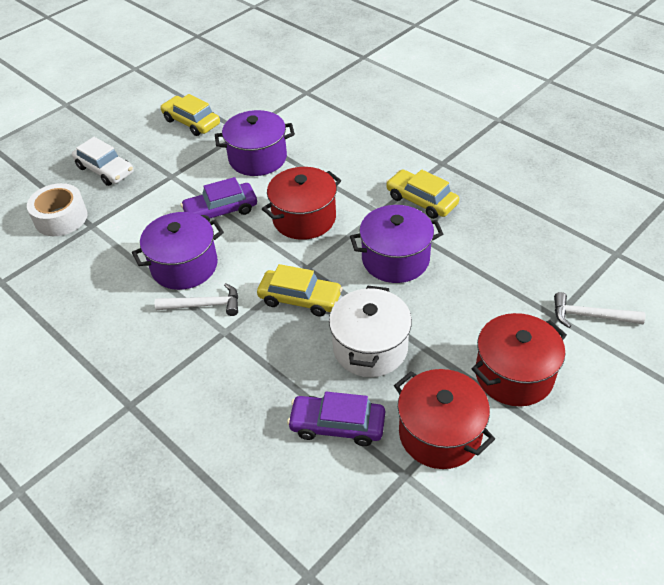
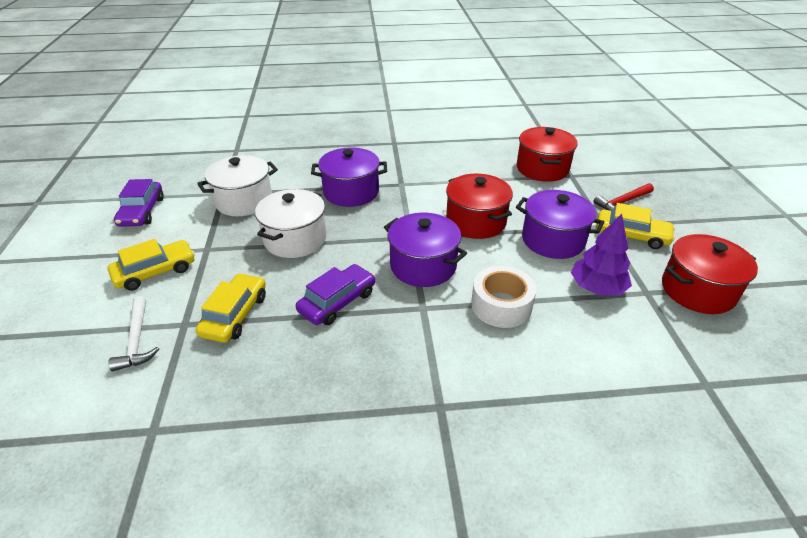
purple tree: none = 0 -> [571,214,632,295] = 1
red hammer: none = 0 -> [594,183,654,211] = 1
white car: [72,137,134,186] = 1 -> none = 0
white hammer: [155,283,238,316] [554,292,646,328] = 2 -> [108,296,159,371] = 1
white pot: [329,286,412,377] = 1 -> [197,155,278,216] [255,189,327,258] = 2

